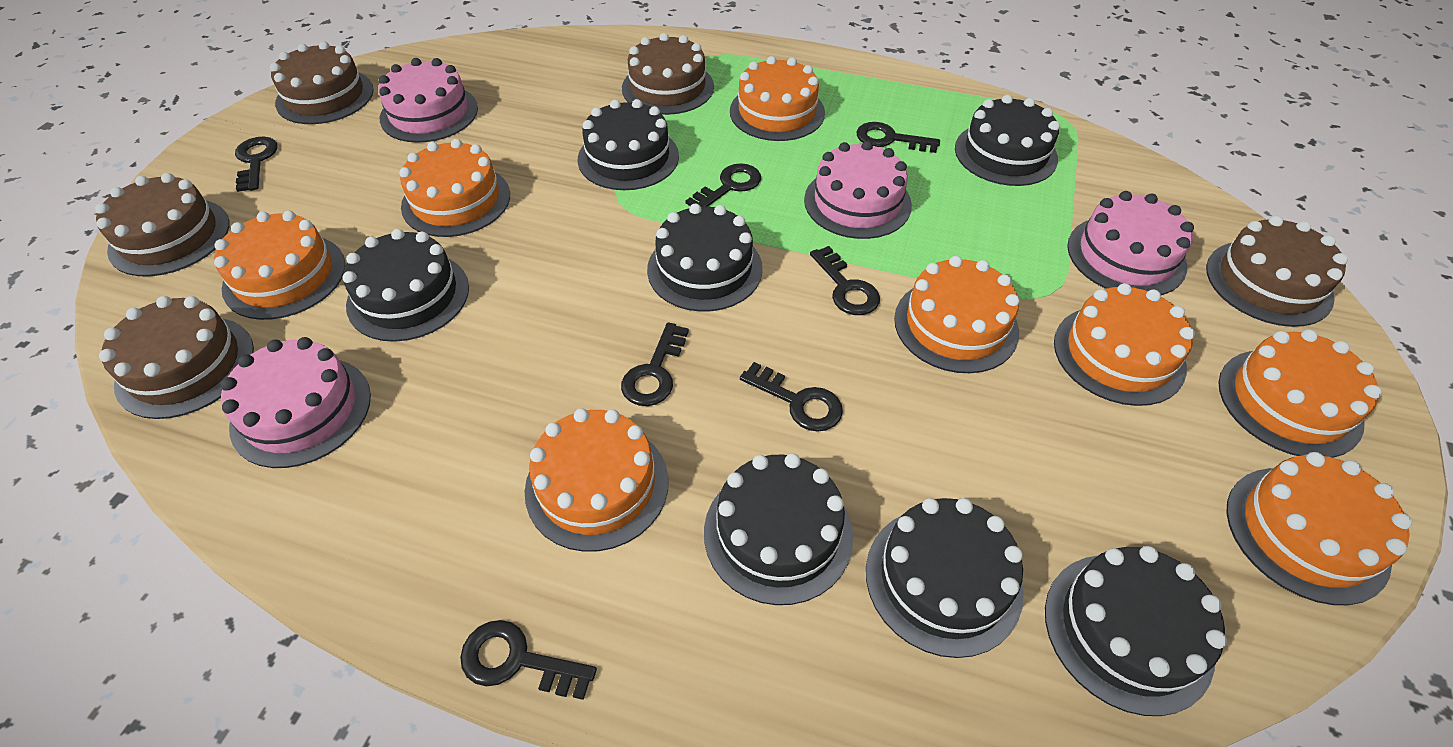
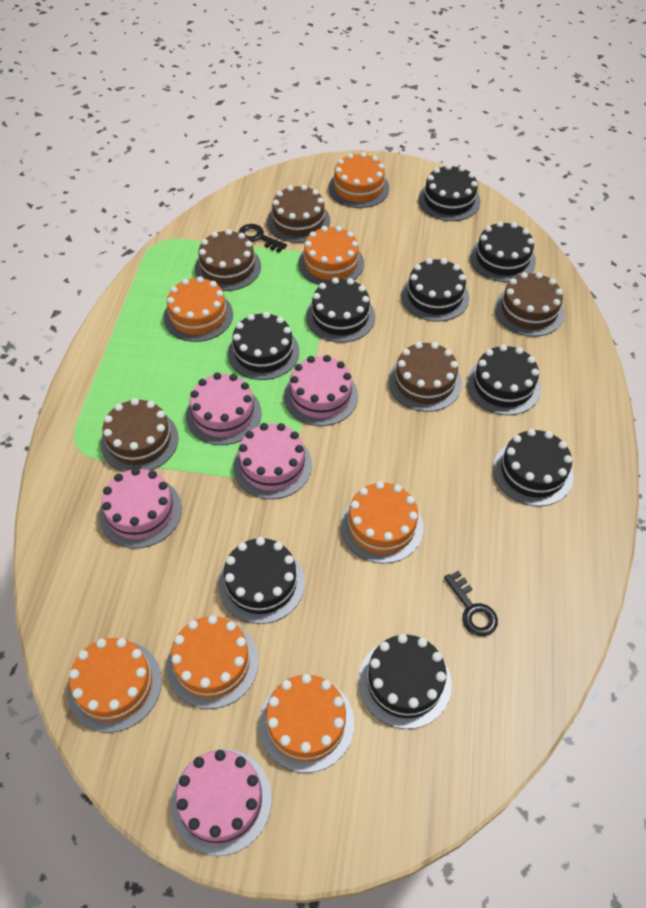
black cake: [343,229,469,342] [578,99,679,190] [647,204,763,312] [704,453,853,605] [866,498,1024,658] [955,95,1060,186] [1045,546,1227,716] = 7 -> [218,537,305,624] [228,312,299,380] [306,277,375,343] [359,634,452,729] [401,258,469,322] [418,164,480,221] [467,344,541,415] [470,221,536,282] [493,429,574,506] = 9
black key: [235,136,278,192] [460,620,597,700] [621,322,689,406] [685,163,761,207] [740,362,843,432] [810,246,880,315] [857,122,940,153] = 7 -> [238,224,287,253] [444,571,498,636] = 2
orange cake: [214,211,346,320] [399,139,510,237] [525,408,669,552] [730,56,825,141] [894,256,1020,373] [1054,283,1195,406] [1218,329,1382,458] [1226,452,1412,605] = 8 -> [68,638,162,733] [164,276,233,342] [167,615,259,709] [259,674,354,773] [298,226,364,285] [329,152,389,208] [341,481,423,564] = 7
pink cake: [220,337,371,468] [378,58,478,143] [804,141,912,239] [1067,191,1194,295] = 4 -> [99,467,182,549] [171,749,272,856] [186,372,262,445] [233,423,312,499] [284,355,358,426] = 5

